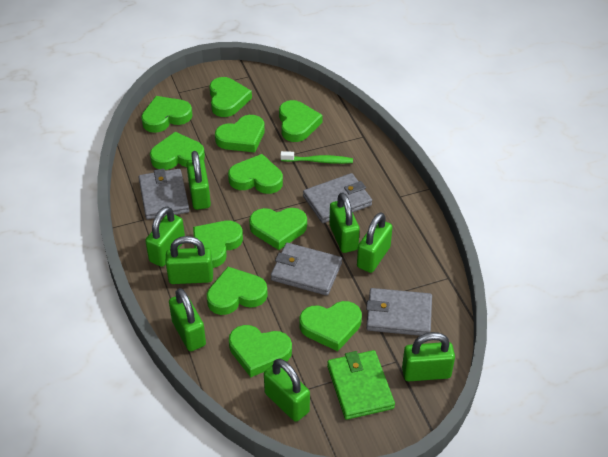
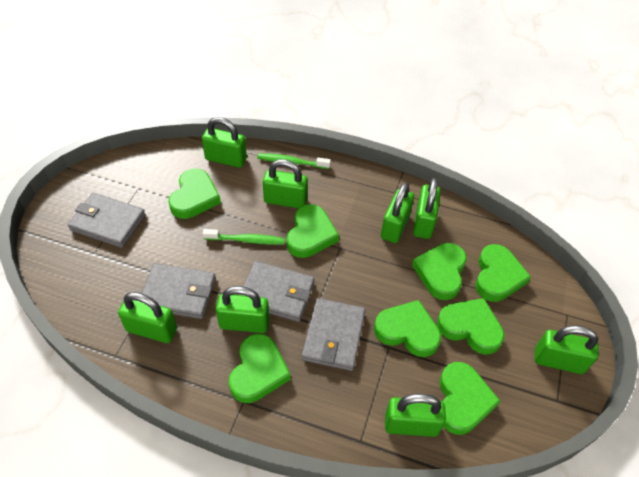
green heart: [141,96,193,133] [150,132,205,170] [193,221,243,268] [207,267,268,315] [209,77,252,117] [215,115,265,152] [228,154,283,194] [229,325,292,377] [249,208,307,250] [279,100,323,142] [300,301,362,351] = 11 -> [168,169,221,219] [229,334,291,403] [287,204,339,258] [374,300,441,357] [412,243,467,300] [437,298,505,355] [440,362,500,435] [475,244,531,302] = 8
green toothbrush: [280,151,353,164] = 1 -> [203,229,285,245] [257,153,331,169] = 2
green wallet: [327,350,395,420] = 1 -> none = 0

